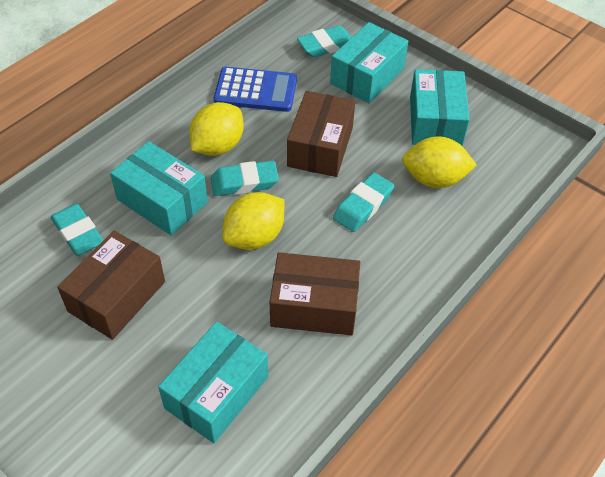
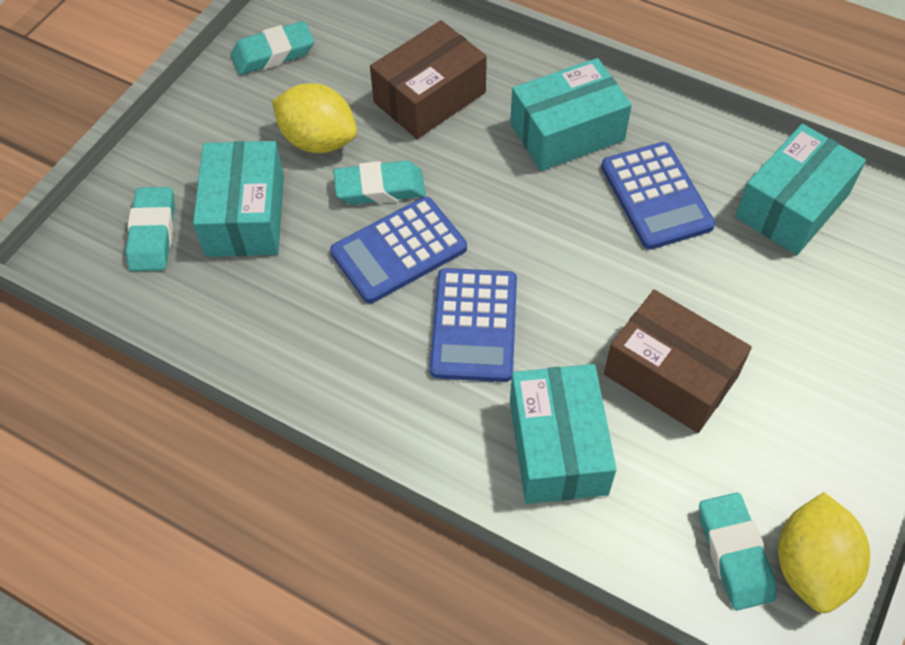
blue calculator: [214,67,297,112] = 1 -> [330,197,467,303] [430,268,517,382] [601,142,715,250] = 3
brown box: [57,231,165,340] [270,252,360,335] [287,91,355,177] = 3 -> [370,20,487,139] [604,290,752,433] = 2
yellow lemon: [189,102,244,156] [222,192,284,250] [402,136,477,188] = 3 -> [272,83,357,153] [778,492,870,613] = 2

